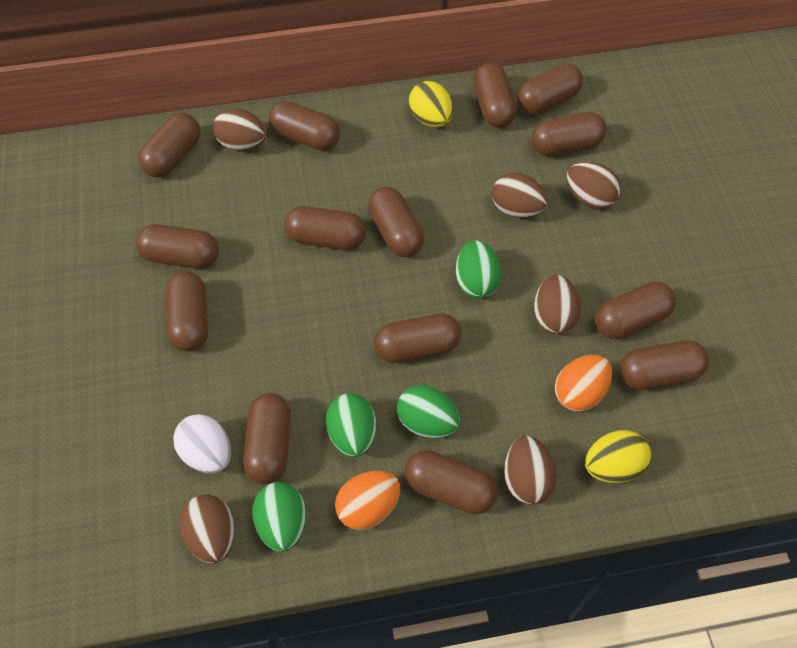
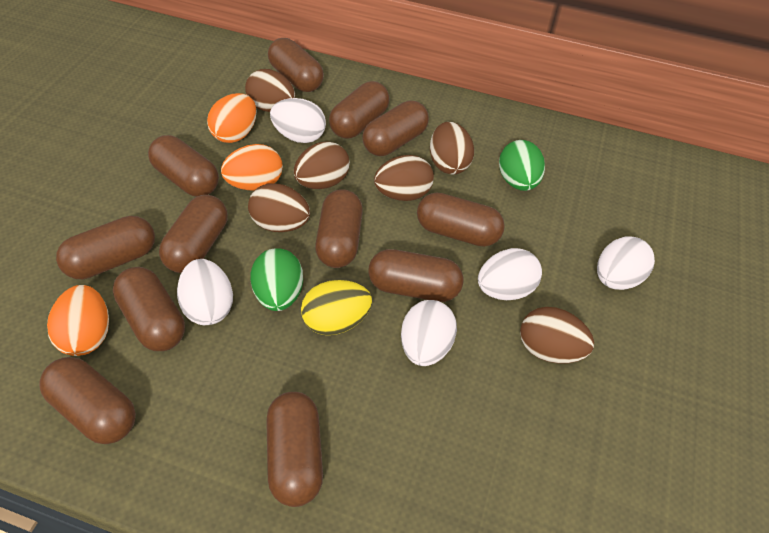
brown capsule: [136,224,219,269] [138,113,201,177] [165,271,208,352] [243,393,291,484] [268,101,340,151] [284,206,366,250] [368,187,424,257] [374,313,461,363] [404,450,498,514] [473,63,517,128] [517,63,583,115] [531,112,607,156] [595,281,676,339] [619,340,709,390] = 14 -> [39,357,136,444] [56,216,155,279] [113,267,185,351] [148,135,219,197] [159,195,227,273] [266,392,323,507] [268,38,324,92] [315,189,363,268] [329,81,390,139] [362,101,429,156] [368,249,464,302] [417,192,505,247] = 12
green egg: [252,482,306,552] [326,393,376,457] [397,385,460,438] [456,241,502,298] = 4 -> [250,248,303,311] [499,140,545,191] = 2
orange egg: [335,471,400,530] [555,355,612,412] = 2 -> [47,285,109,356] [207,93,257,143] [221,144,283,190] = 3
white egg: [173,414,231,473] = 1 -> [177,259,233,325] [270,98,326,143] [401,300,457,366] [478,248,542,300] [597,236,655,290] = 5
yellow egg: [409,81,453,127] [585,430,651,483] = 2 -> [301,280,372,335] = 1

